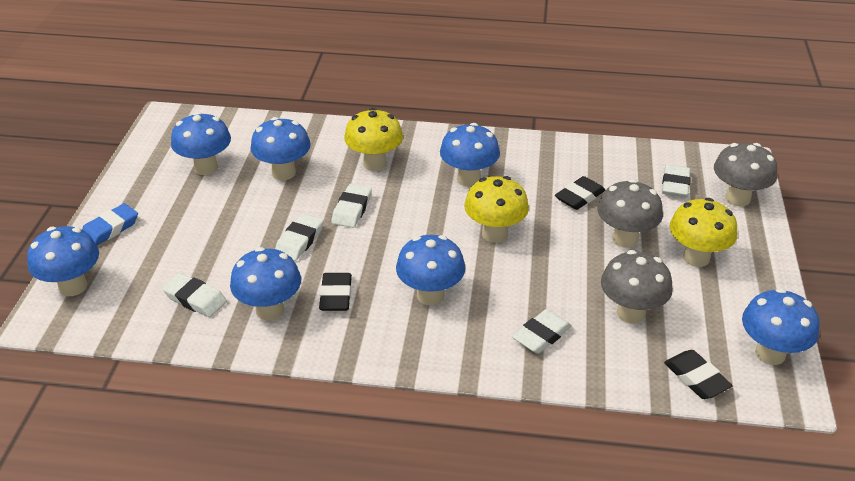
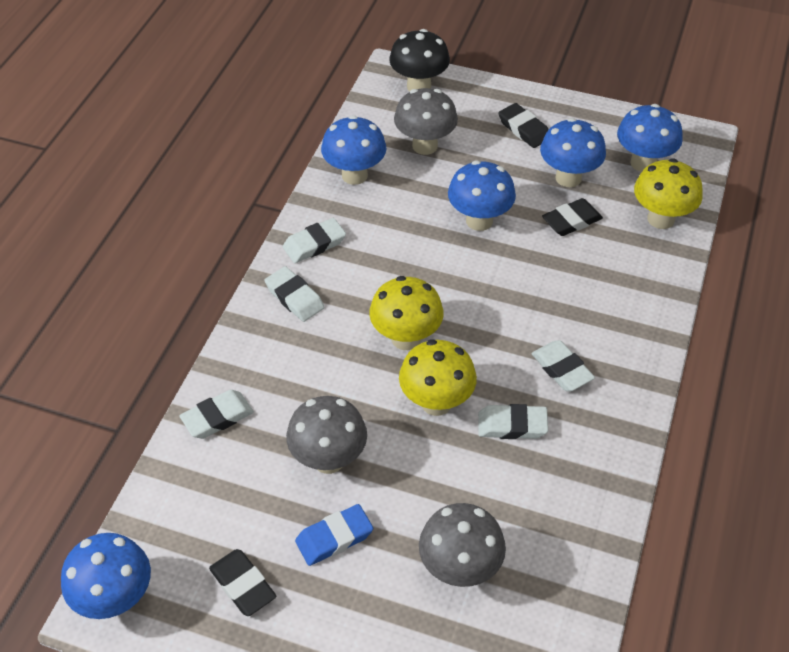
black mushroom: none = 0 -> [389,29,450,91] = 1
blue mushroom: [27,226,99,296] [171,112,231,175] [230,247,301,320] [250,117,311,180] [396,235,465,306] [440,123,500,187] [742,288,820,365] = 7 -> [61,533,151,619] [321,115,386,185] [448,160,516,231] [540,118,606,187] [617,104,683,172] = 5

